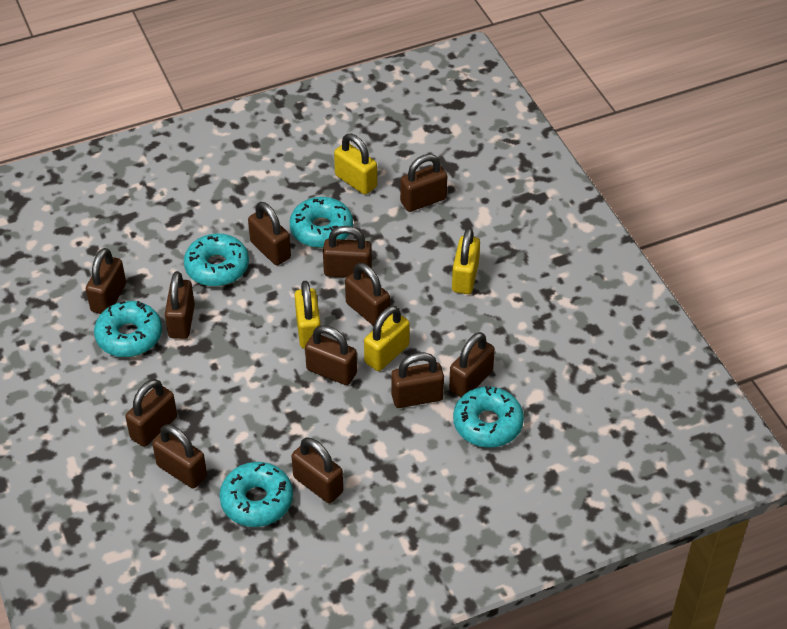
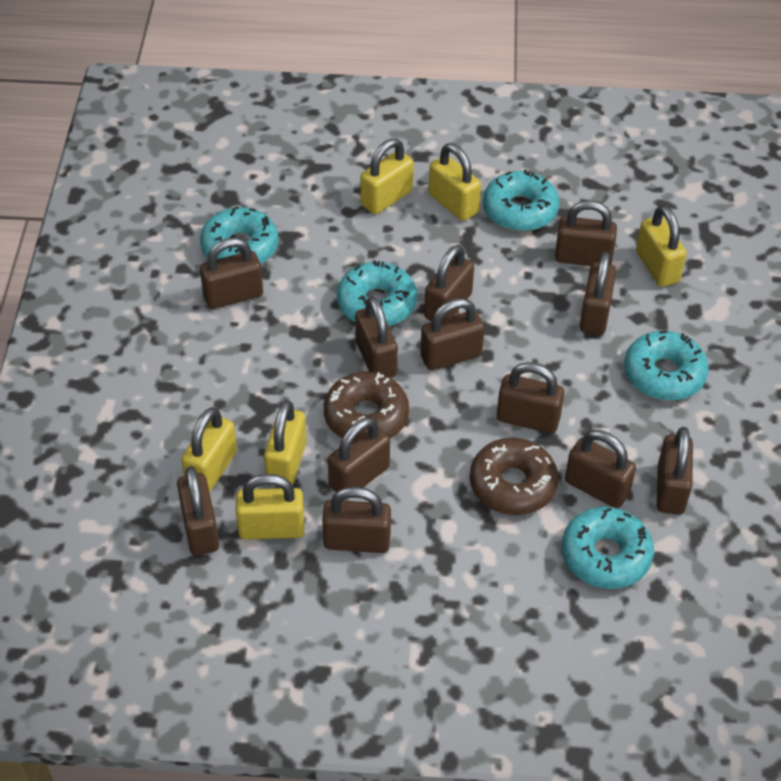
brown donut: none = 0 -> [324,372,409,438] [470,438,559,515] = 2
yellow padlock: [295,281,321,349] [334,134,377,195] [364,306,410,371] [452,227,480,294] = 4 -> [181,407,237,493] [236,474,304,539] [264,400,307,486] [361,138,414,214] [429,143,481,221] [636,205,687,287] = 6

